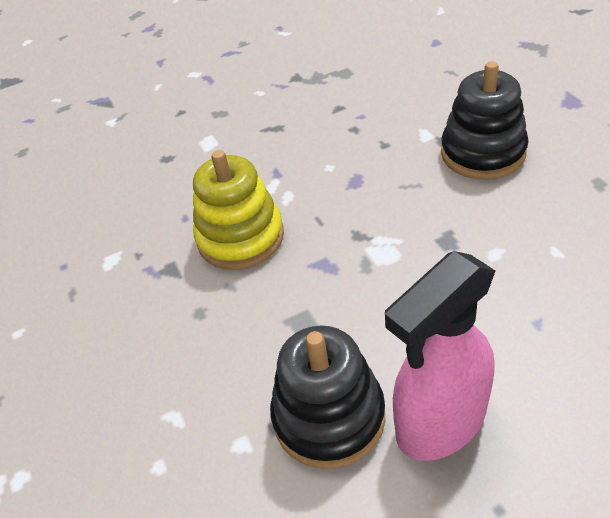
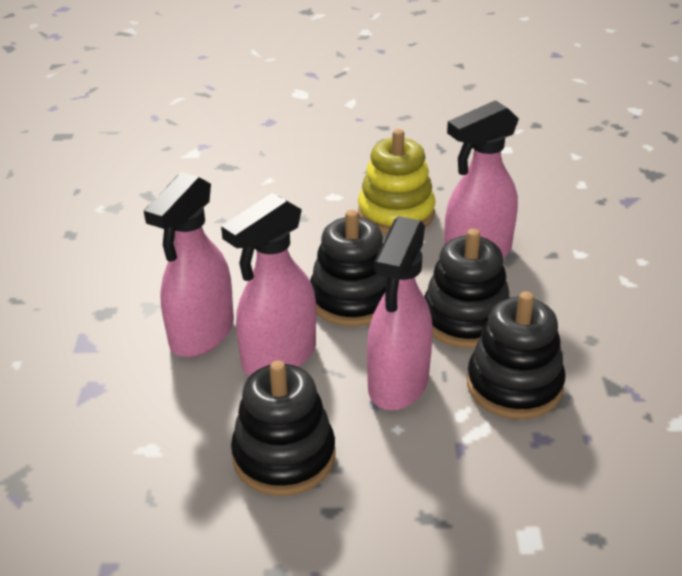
black stacking toy: [270,326,385,469] [441,61,529,180] = 2 -> [231,360,335,496] [310,210,387,326] [424,229,510,348] [467,291,565,419] = 4
pink spray bottle: [385,251,495,461] = 1 -> [144,172,234,357] [221,193,316,376] [367,216,433,410] [444,100,519,258] = 4

